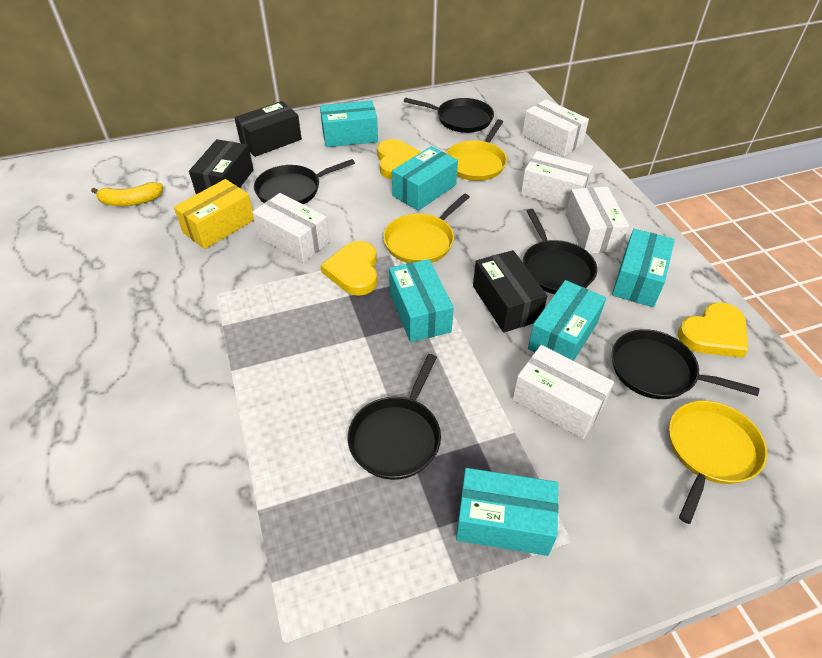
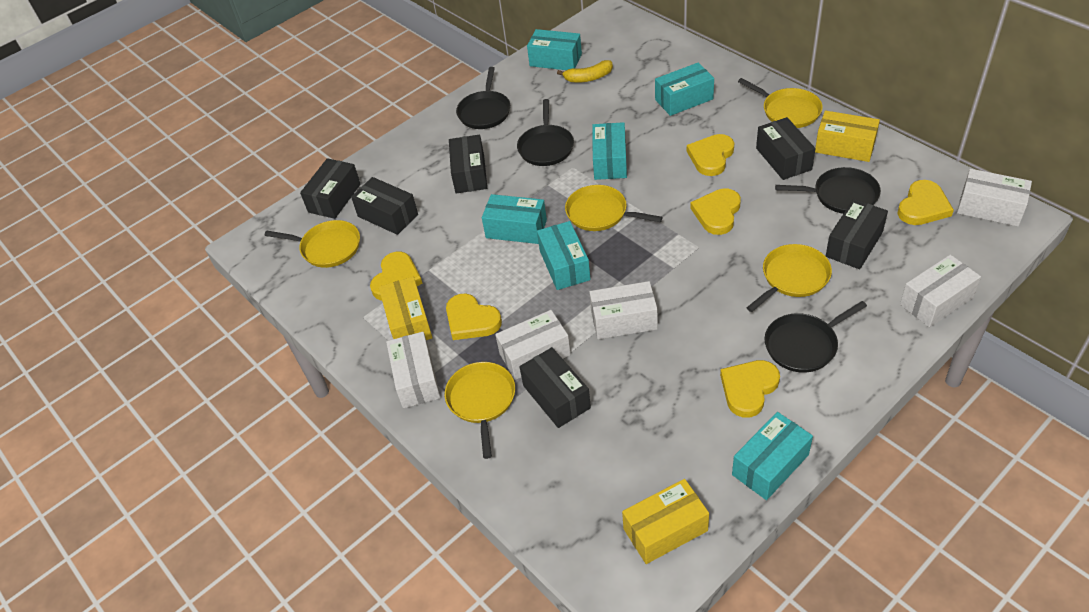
black box: [189,139,254,194] [234,101,302,157] [473,250,547,333] = 3 -> [300,158,361,219] [351,177,418,235] [449,135,487,193] [519,347,591,428] [756,117,816,180] [826,199,888,269] = 6
black pan: [254,159,355,204] [348,354,441,480] [404,98,494,133] [523,209,597,294] [612,329,759,399] = 5 -> [456,67,510,129] [517,99,574,166] [764,301,867,373] [775,167,881,214] = 4
yellow box: [174,179,254,249] = 1 -> [379,277,432,340] [622,479,709,564] [815,111,880,162] = 3
yellow heart: [321,241,377,295] [377,139,422,179] [678,302,748,358] = 3 -> [370,252,422,301] [446,294,502,340] [687,134,734,176] [690,188,741,235] [720,360,780,418] [897,180,954,225] = 6
yellow pan: [383,193,470,263] [446,119,507,181] [669,401,767,524] = 3 -> [264,220,360,268] [445,362,515,459] [565,185,663,231] [738,78,823,128] [747,244,832,312] = 5

